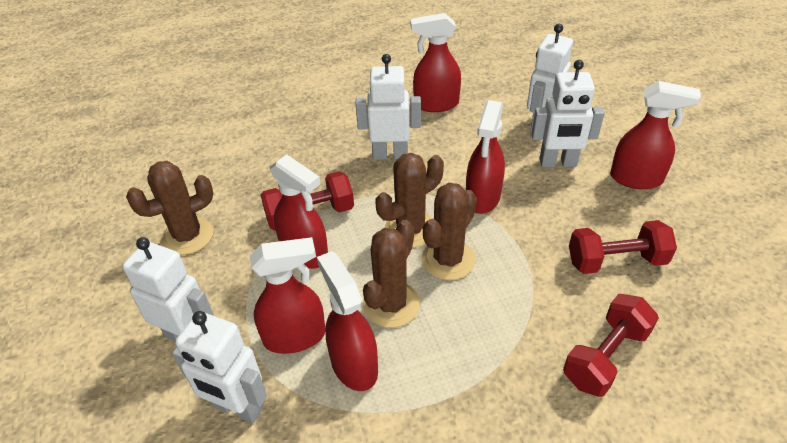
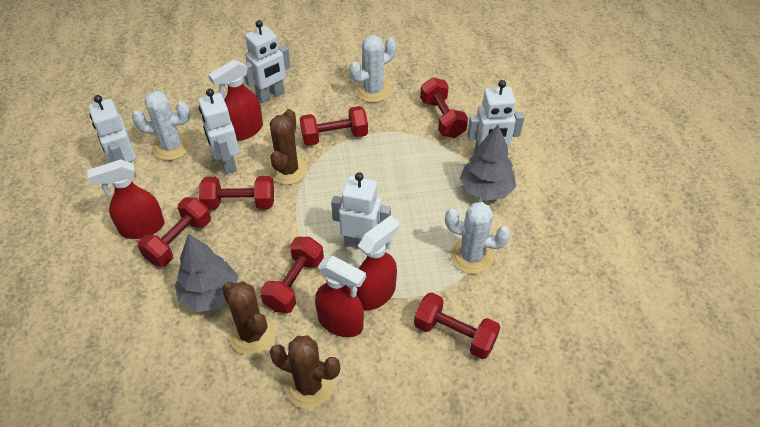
brown cactus: [126,161,213,255] [363,220,420,328] [375,153,444,248] [421,183,477,280] = 4 -> [222,281,276,355] [269,109,308,185] [270,336,340,409] = 3
grey tree: none = 0 -> [175,234,238,312] [460,124,516,201] = 2
red dumbbell: [261,171,354,230] [563,294,659,397] [569,220,677,274] = 3 -> [138,197,211,267] [199,176,274,210] [260,237,324,313] [300,106,368,146] [414,292,500,359] [420,77,468,138] = 6
red spray bottle: [250,237,325,354] [270,155,328,269] [317,251,378,391] [410,13,461,112] [466,100,505,214] [610,81,701,189] = 6 -> [87,159,164,239] [208,60,263,141] [315,256,366,337] [356,215,399,310] = 4
white cactus: none = 0 -> [132,91,191,160] [349,35,396,103] [445,202,510,274] = 3

